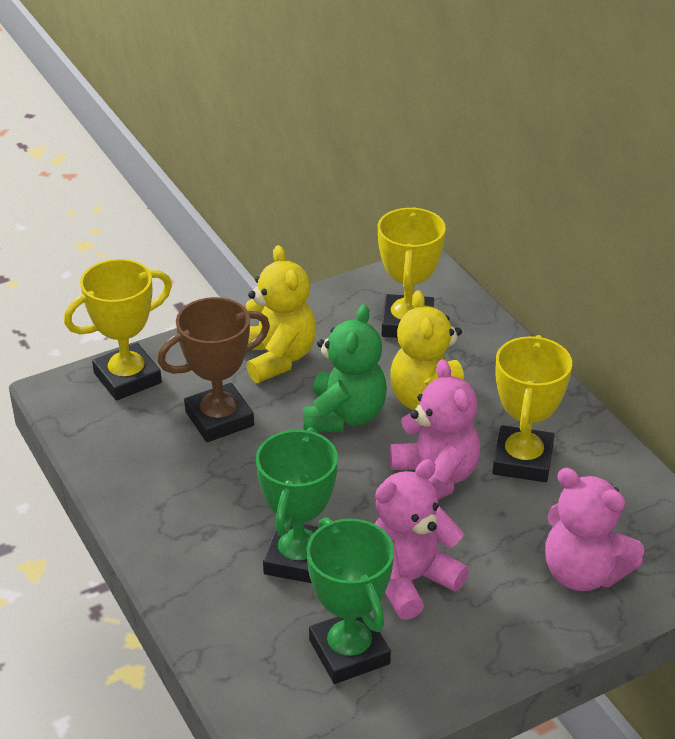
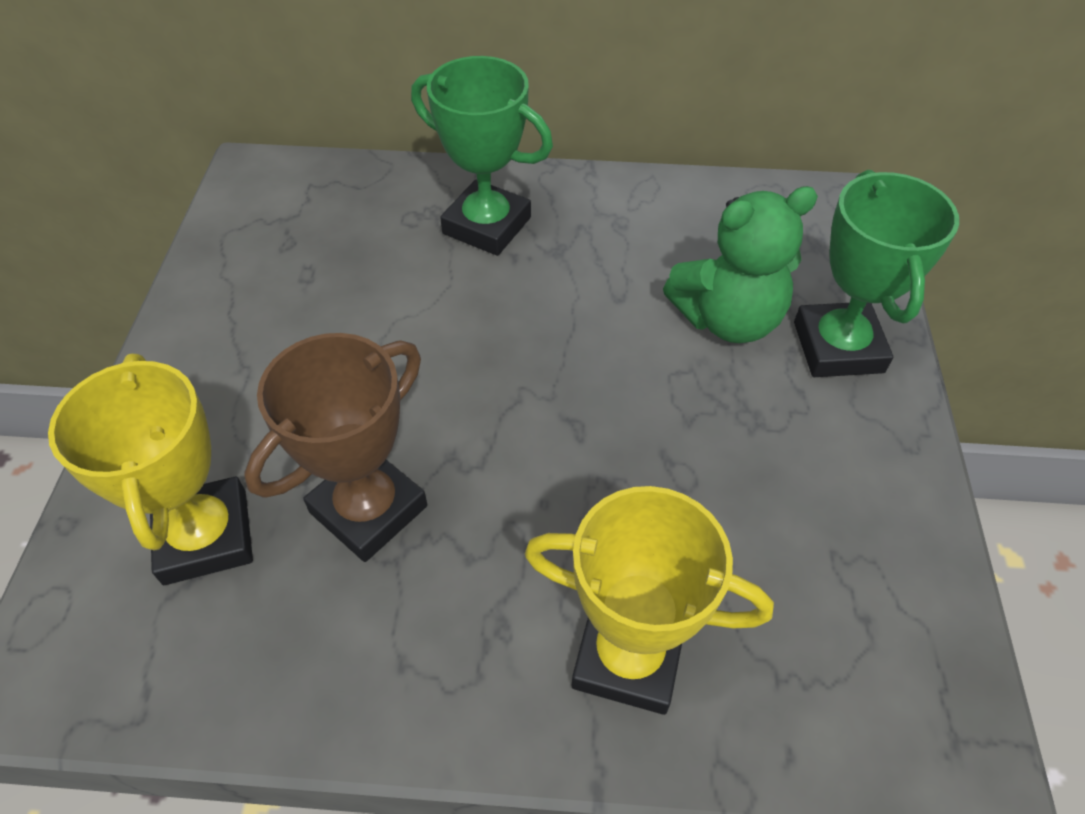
pink teddy bear: [375,459,469,620] [390,359,480,500] [545,468,644,591] = 3 -> none = 0
yellow teddy bear: [246,245,316,383] [390,290,464,410] = 2 -> none = 0
yellow trophy: [64,259,172,401] [378,207,446,338] [492,335,572,482] = 3 -> [48,354,253,585] [525,486,774,715] = 2

